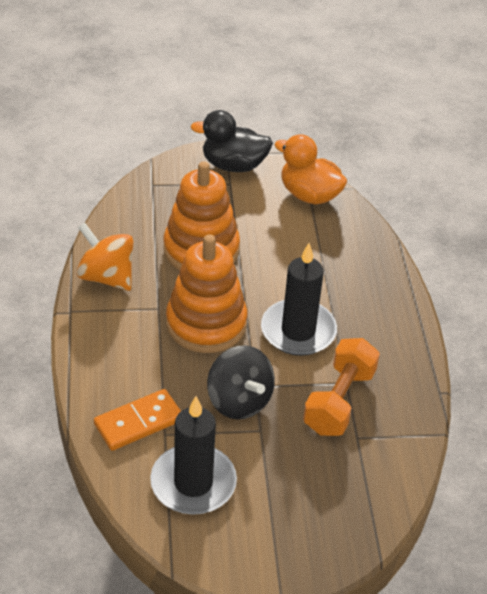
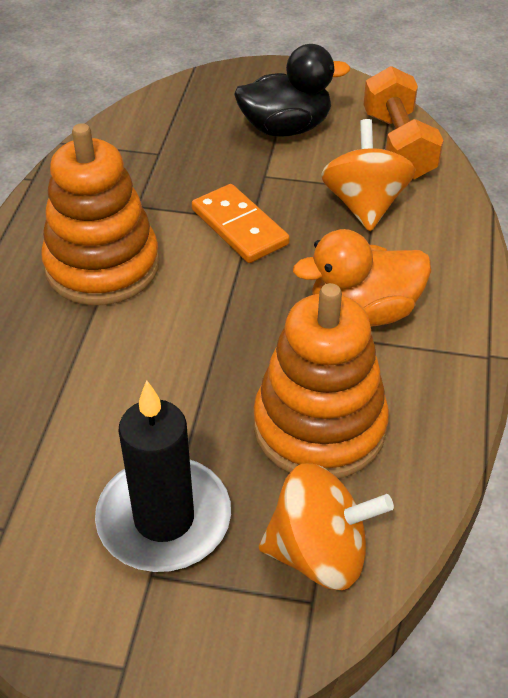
black candle: [150,396,237,514] [261,243,337,356] = 2 -> [95,380,231,572] = 1
black spinning top: [207,345,275,419] = 1 -> none = 0
orange spinning top: [77,223,133,291] = 1 -> [259,463,394,590] [321,119,416,231] = 2

